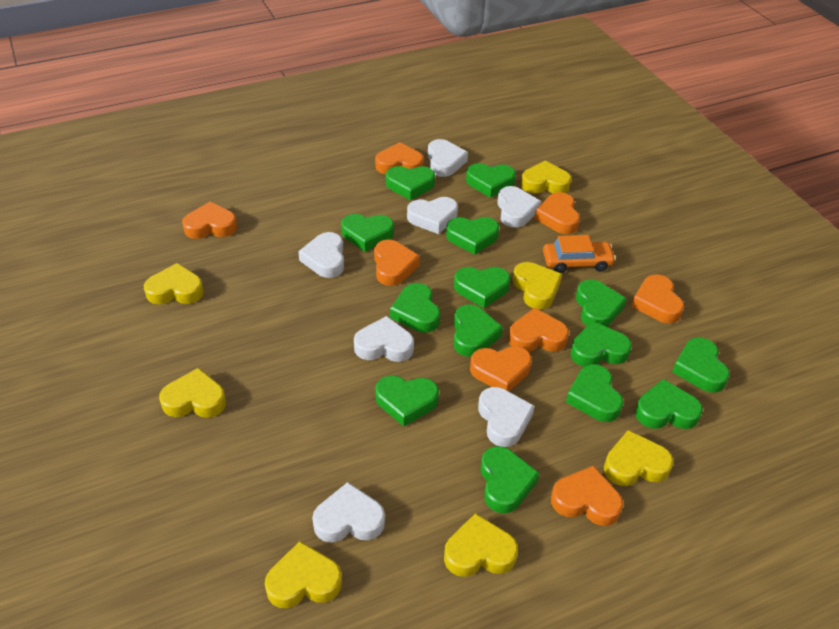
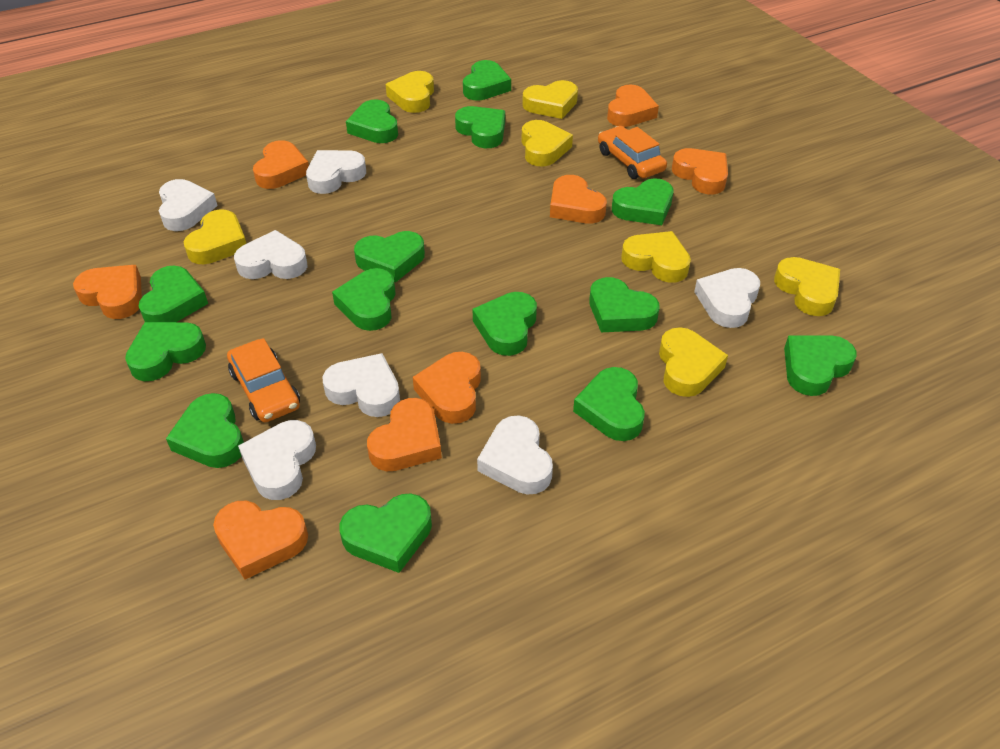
orange car: [543,235,616,273] = 1 -> [227,338,300,422] [598,126,667,179] = 2

